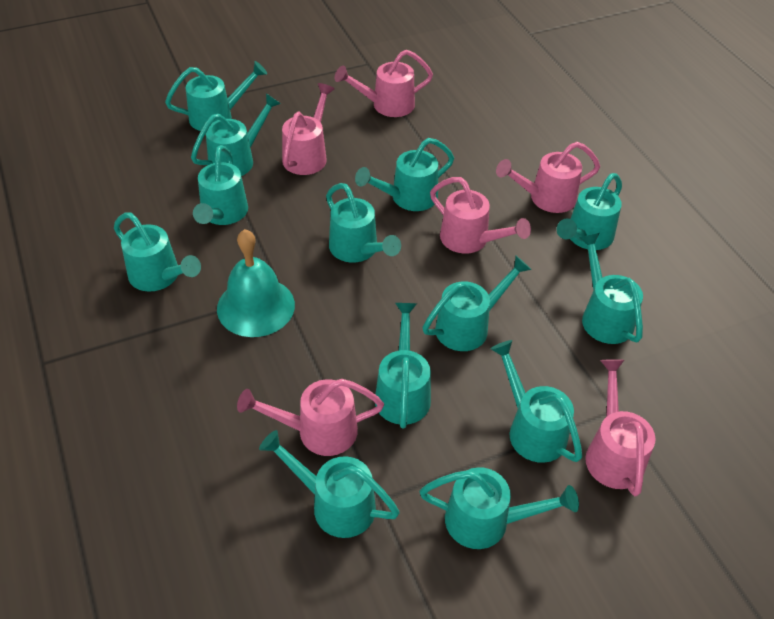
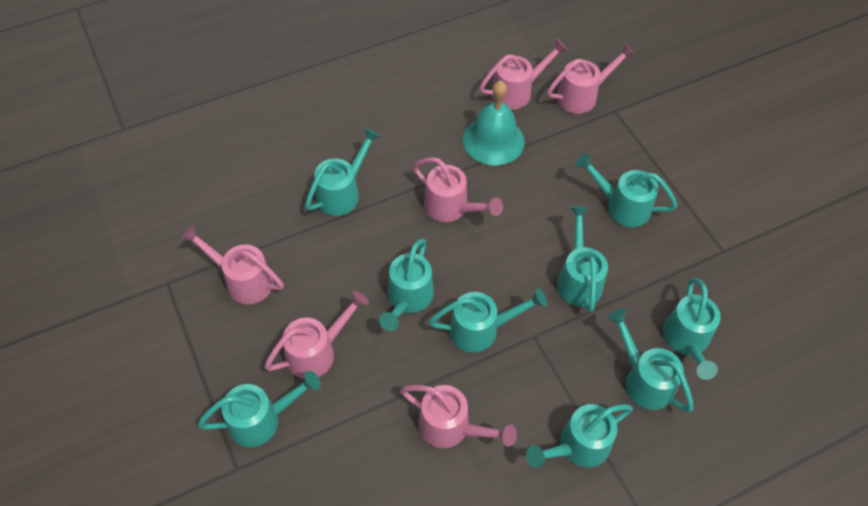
turquoise watering can: [114,213,201,292] [165,61,267,131] [191,93,281,176] [193,145,248,225] [259,430,400,538] [326,183,401,263] [355,138,454,211] [375,303,431,428] [420,467,579,549] [422,255,532,351] [491,340,582,463] [556,173,622,250] [579,233,643,344] = 13 -> [197,371,321,447] [305,127,380,216] [379,238,434,331] [429,288,547,353] [526,404,633,468] [557,206,608,312] [576,153,677,227] [607,309,694,412] [663,278,721,380] = 9

